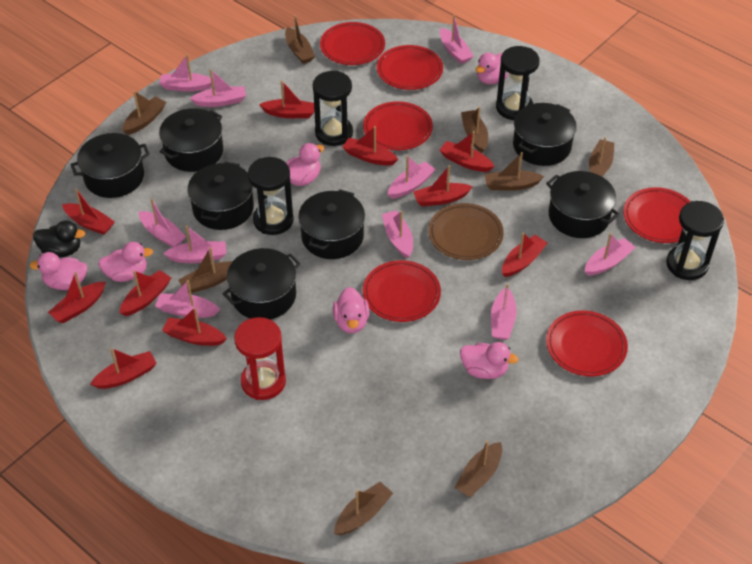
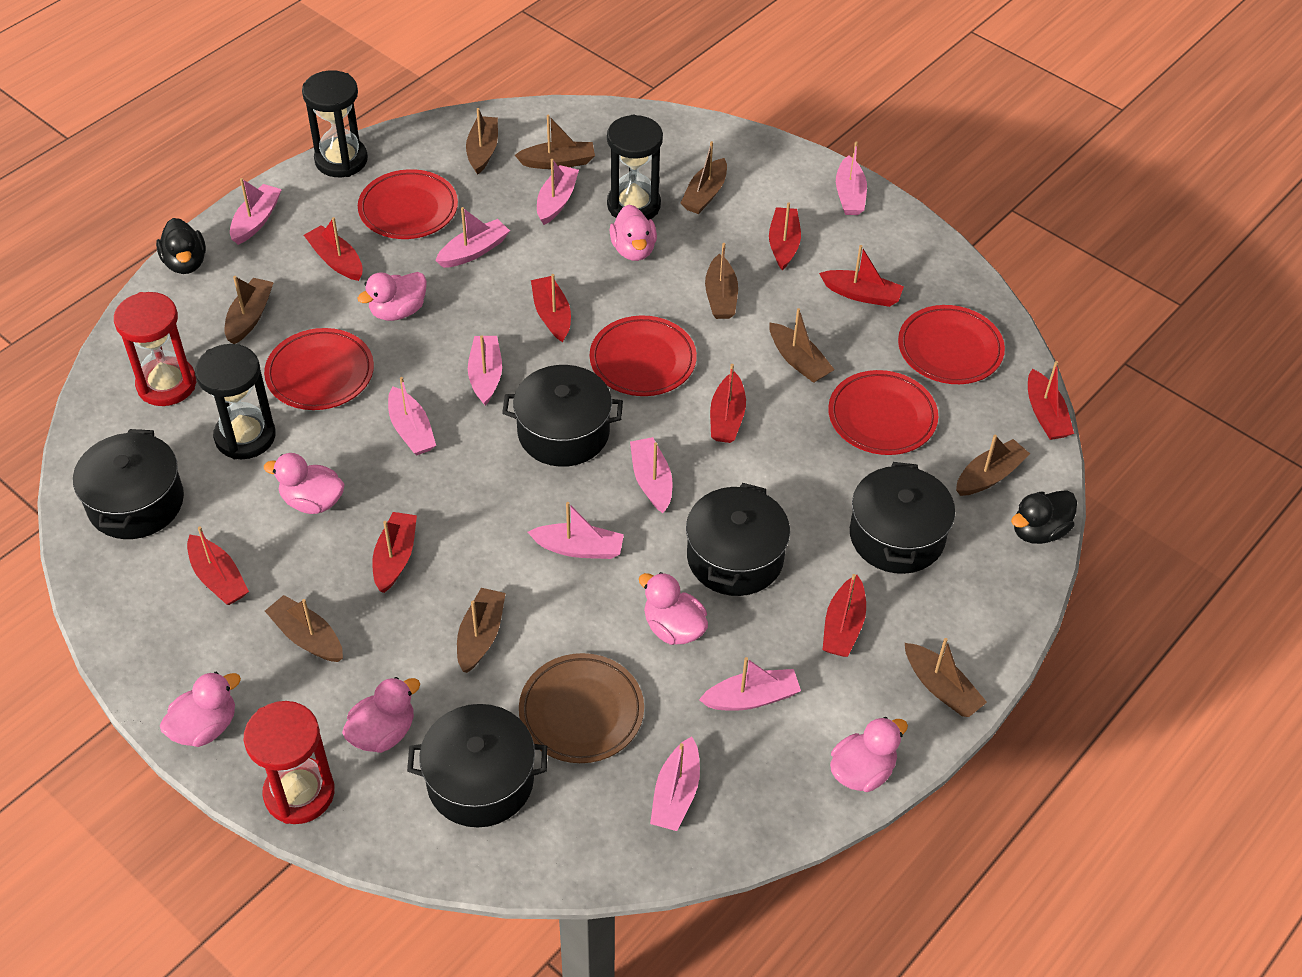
black duck: [33,221,85,257] = 1 -> [156,218,206,274] [1011,490,1077,544] = 2
black hourglass: [248,157,294,235] [313,71,353,146] [496,46,540,120] [666,201,724,280] = 4 -> [195,344,276,459] [302,70,368,177] [607,114,663,220] = 3
black pot: [70,133,150,198] [159,108,223,172] [188,161,254,230] [222,248,301,320] [298,189,365,259] [513,103,577,166] [546,171,620,238] = 7 -> [73,429,184,539] [407,704,548,827] [502,365,623,467] [686,483,790,596] [850,462,955,574] = 5
brown boat: [122,91,166,135] [178,247,233,293] [285,15,315,64] [334,482,393,535] [454,440,502,497] [461,107,488,153] [484,152,544,191] [589,137,615,177] = 8 -> [225,276,274,344] [265,595,343,662] [457,588,506,673] [466,108,498,175] [515,115,595,169] [681,141,727,214] [705,243,738,319] [769,308,835,383] [905,638,987,717] [956,435,1030,496] = 10
pink duck: [29,252,87,290] [98,242,153,282] [286,143,324,186] [333,287,369,333] [460,342,519,379] [476,52,508,84] = 6 -> [160,672,241,747] [264,453,345,514] [342,677,420,753] [357,272,427,321] [609,204,657,261] [639,572,708,645] [830,717,908,792] = 7
red boat: [48,272,106,323] [62,188,115,235] [90,348,157,389] [120,270,171,316] [162,307,227,346] [259,80,314,118] [342,126,398,166] [413,165,473,206] [440,131,495,172] [502,233,548,277] = 10 -> [187,526,249,605] [304,217,363,281] [372,512,417,593] [531,274,571,342] [710,364,746,443] [769,203,801,270] [819,245,904,307] [823,574,866,657] [1028,361,1074,440] = 9
red hourglass: [234,317,286,400] = 1 -> [114,292,196,406] [244,701,335,824] = 2
red plate: [320,22,385,65] [363,101,433,150] [363,260,441,322] [377,45,443,90] [546,310,628,376] [623,187,691,243] = 6 -> [264,328,374,410] [358,169,458,239] [590,315,697,396] [828,370,938,455] [898,305,1005,384] = 5

